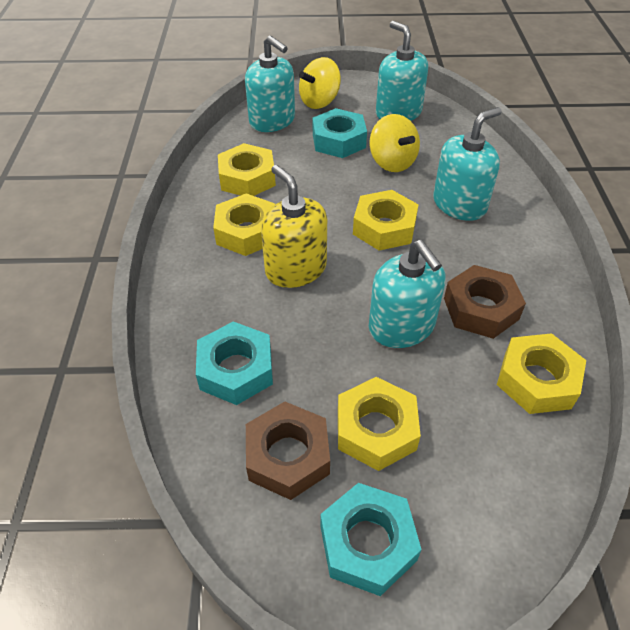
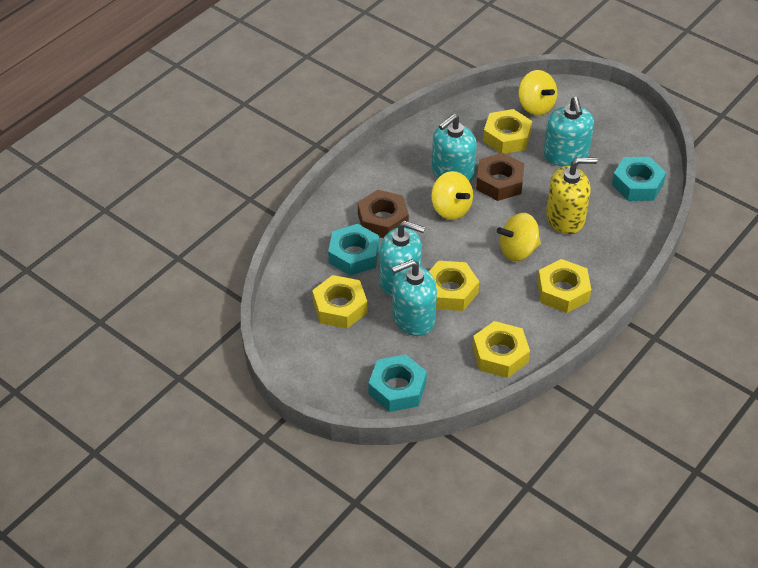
yellow spinning top: [299,57,341,109] [370,114,420,172] = 2 -> [431,171,473,220] [497,213,541,261] [518,70,557,116] = 3

